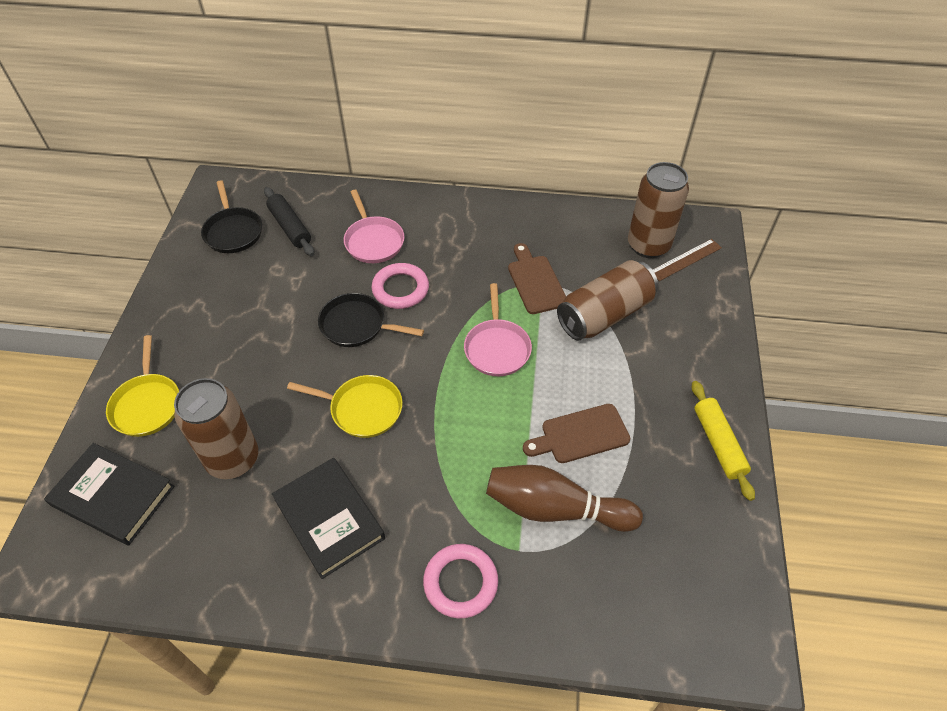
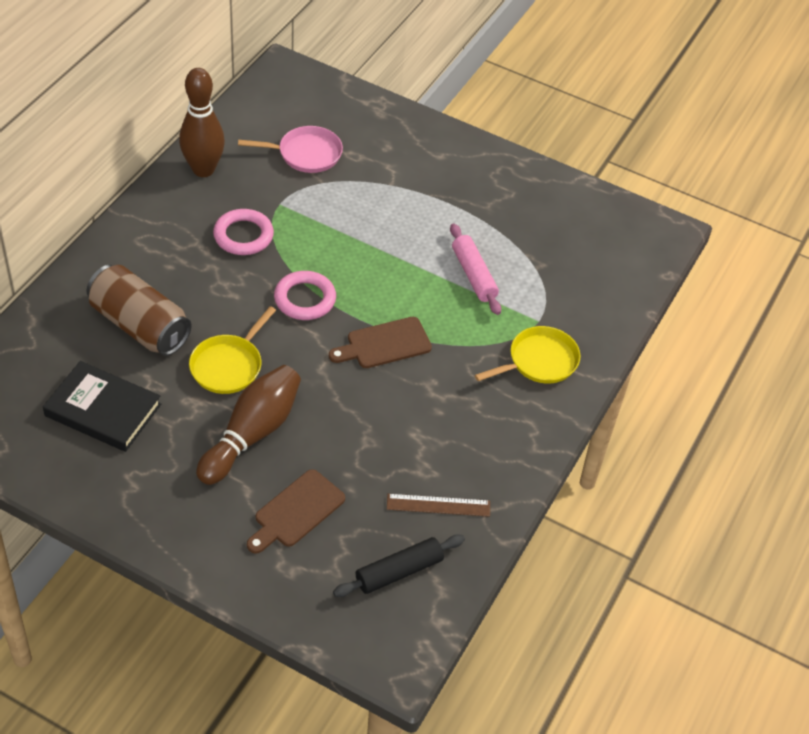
black book: [44,443,175,545] [272,458,385,579] = 2 -> [43,361,161,452] = 1
black pan: [201,180,262,253] [318,293,424,347] = 2 -> none = 0
brown bowling pin: [486,465,643,532] = 1 -> [179,68,225,177] [196,365,301,485] = 2
brown can: [174,378,258,479] [557,260,658,341] [628,162,689,258] = 3 -> [87,265,192,356] = 1
pink pan: [344,190,404,263] [464,283,532,376] = 2 -> [238,126,343,173] = 1
pink rolling pin: none = 0 -> [450,223,501,315] = 1
yellow rolling pin: [692,381,755,501] = 1 -> none = 0

